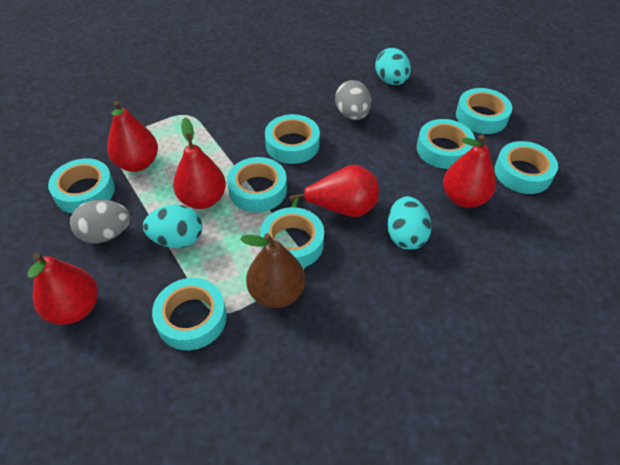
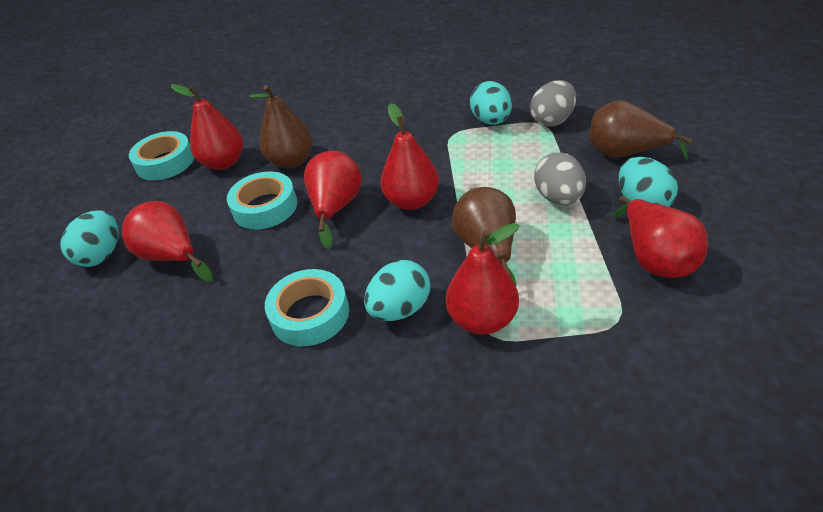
brown pear: [240,233,305,308] = 1 -> [249,85,313,169] [452,187,516,285] [589,100,692,160] = 3
red pear: [27,253,98,325] [107,100,158,172] [173,118,226,209] [289,165,379,217] [443,135,496,208] = 5 -> [122,201,213,282] [171,84,243,170] [304,151,362,249] [380,103,439,210] [446,223,519,335] [613,196,708,278] = 6
turquoise egg: [143,205,203,248] [375,48,411,85] [387,196,432,250] = 3 -> [61,210,118,267] [364,260,430,321] [470,81,512,125] [619,157,678,207] = 4
turquoise tape: [48,158,115,214] [152,278,227,350] [227,157,287,212] [260,207,324,268] [265,114,320,164] [417,119,475,169] [456,88,512,134] [494,141,558,194] = 8 -> [129,131,194,181] [227,172,297,229] [265,269,349,346] = 3

